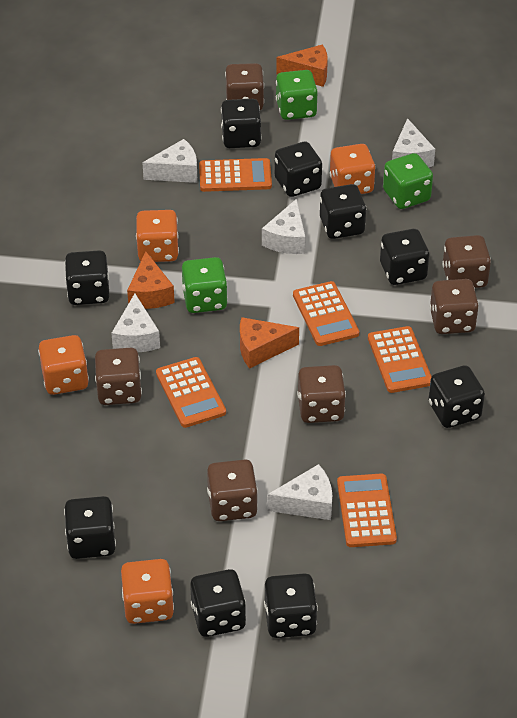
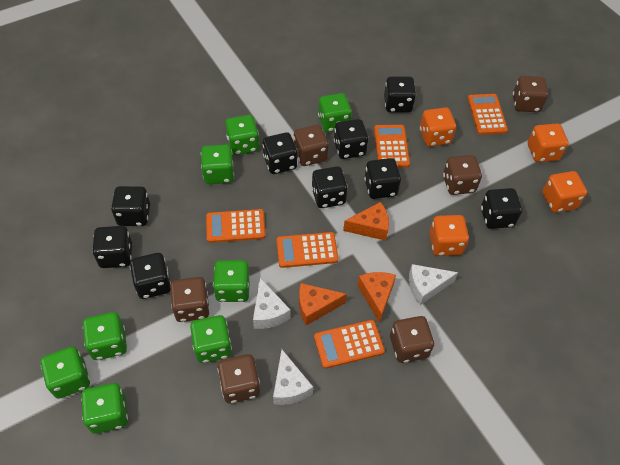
green dice: [182,257,228,313] [276,70,318,120] [383,153,433,209] = 3 -> [41,347,90,399] [81,383,128,434] [83,312,127,360] [190,315,232,363] [201,145,234,184] [213,260,250,302] [225,115,259,155] [318,93,352,133] = 8
white cheese: [111,294,160,352] [143,139,197,183] [262,199,306,254] [267,464,332,520] [392,118,435,167] = 5 -> [253,278,291,329] [273,349,313,405] [409,264,458,305] = 3

